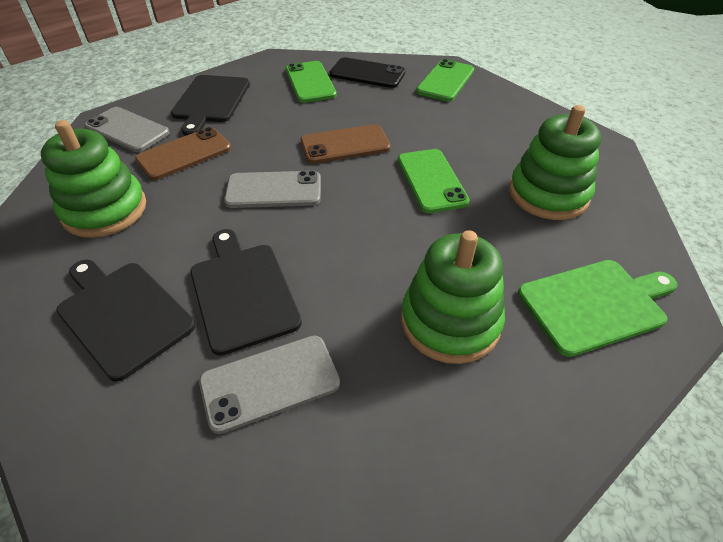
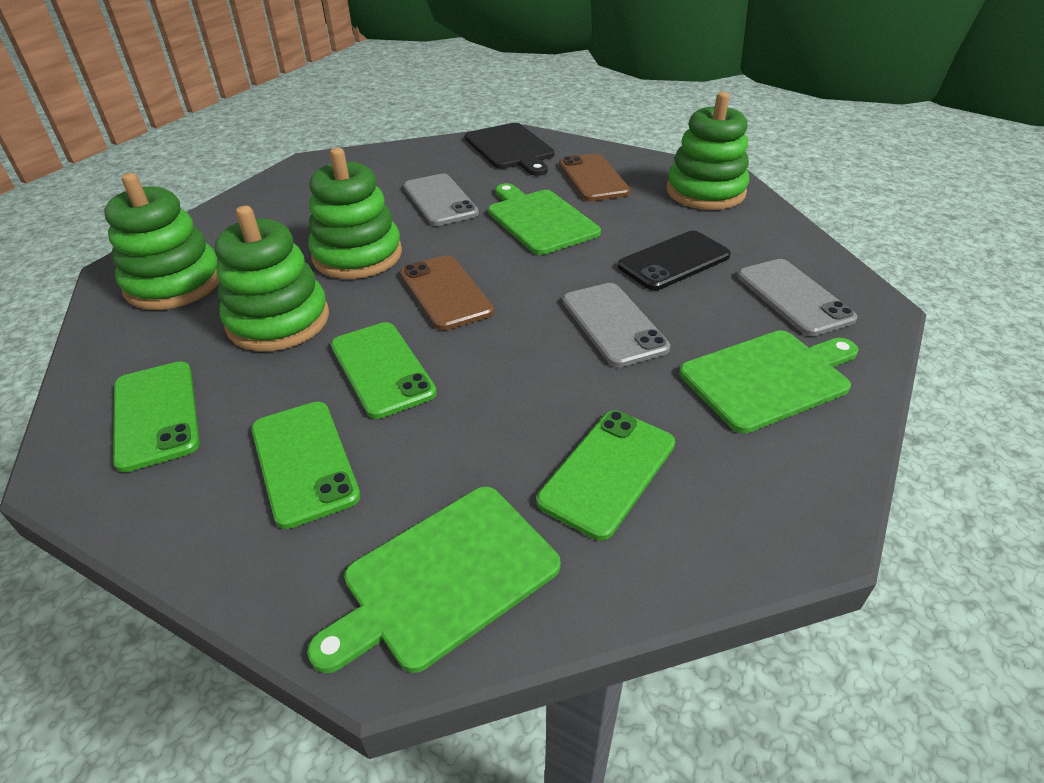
black cutting board: [56,260,195,382] [171,75,250,136] [190,229,302,356] = 3 -> [465,123,555,176] = 1
green cutting board: [518,260,677,357] = 1 -> [307,486,561,673] [488,183,601,255] [679,331,859,433] = 3
green phone: [286,61,337,103] [398,149,470,213] [416,59,474,101] = 3 -> [113,361,200,472] [251,402,361,529] [331,322,437,419] [537,410,675,540] = 4
green stacking toy: [41,120,146,238] [401,230,505,364] [509,105,601,220] = 3 -> [104,173,220,310] [215,206,329,351] [308,148,402,279] [666,92,749,210] = 4

